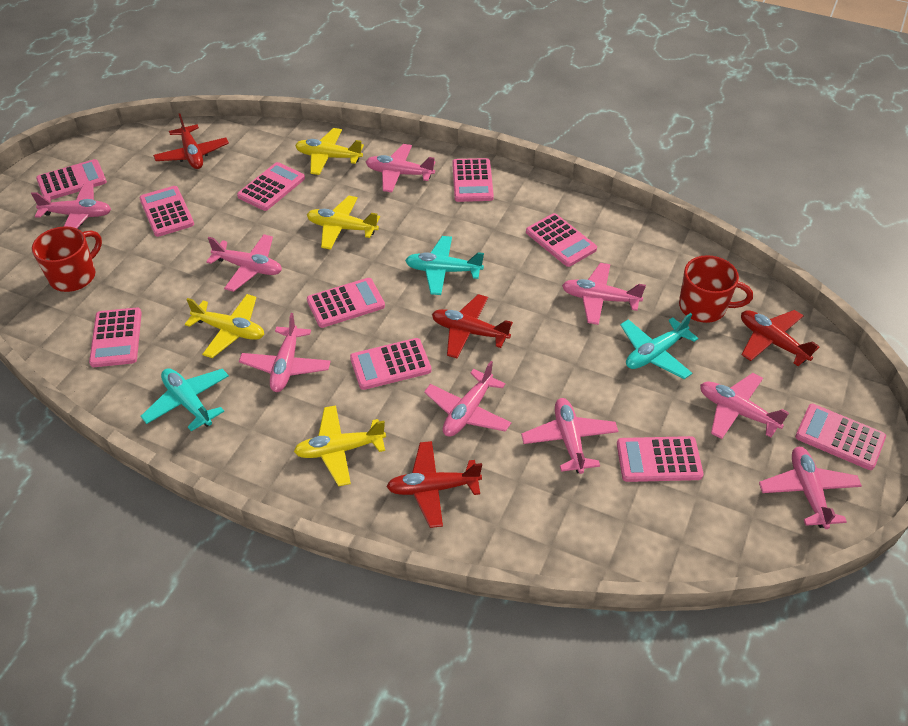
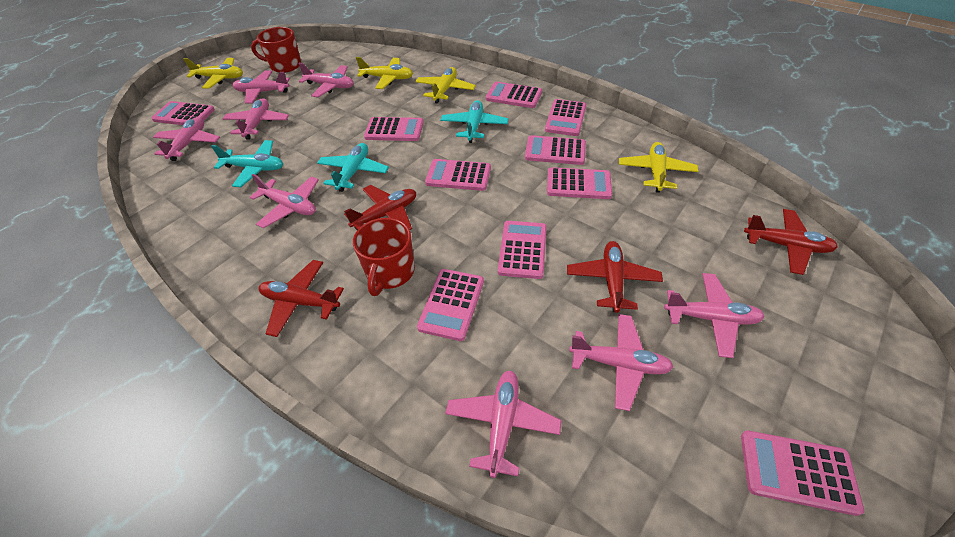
pink plane: [31,183,111,228] [206,234,282,292] [239,313,331,392] [366,144,435,192] [424,361,511,437] [521,398,618,474] [562,263,646,325] [700,373,789,439] [759,447,862,529] = 9 -> [153,117,220,161] [223,98,289,140] [233,70,290,104] [249,174,319,228] [298,63,354,97] [445,370,561,478] [569,314,674,411] [664,273,765,358] = 8

